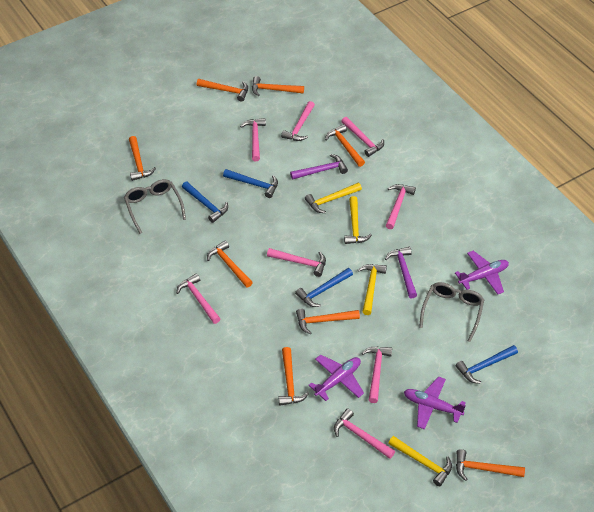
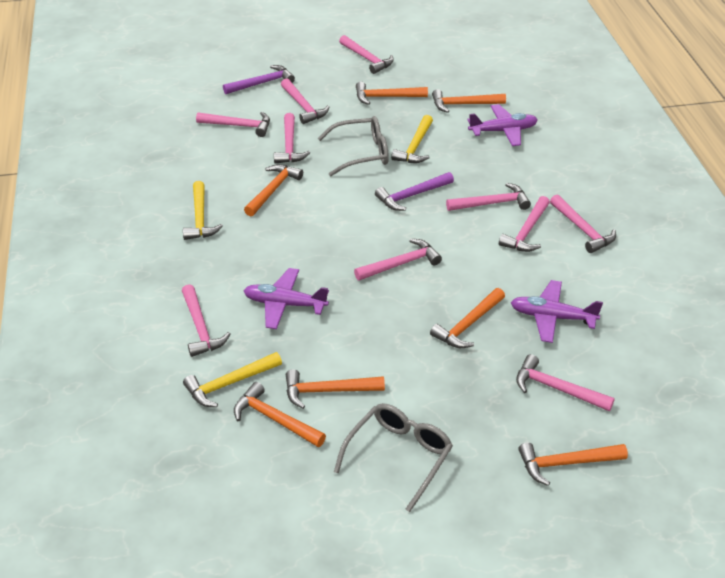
blue hammer: [182,181,228,223] [223,169,278,198] [295,268,353,307] [455,345,518,384] = 4 -> none = 0
orange hammer: [129,136,156,181] [197,79,248,102] [207,240,253,288] [252,76,304,96] [279,347,309,406] [296,309,360,334] [325,124,365,167] [456,449,525,481] = 8 -> [234,382,326,447] [244,164,303,216] [286,369,385,409] [356,82,428,105] [430,288,505,348] [432,89,506,113] [518,443,628,486] = 7
pink hammer: [176,273,221,324] [240,118,266,161] [267,248,326,277] [281,101,315,141] [334,409,395,459] [341,117,384,157] [362,347,392,403] [386,184,416,229] = 8 -> [182,284,230,357] [196,112,270,137] [274,113,310,163] [281,78,329,124] [339,35,394,74] [354,239,442,281] [446,183,531,211] [499,196,550,252] [516,354,615,411] [550,195,616,253] = 10
yellow hammer: [305,183,362,213] [344,196,372,244] [358,264,387,315] [388,436,452,486] = 4 -> [183,181,223,240] [183,352,282,407] [391,115,433,163] = 3

